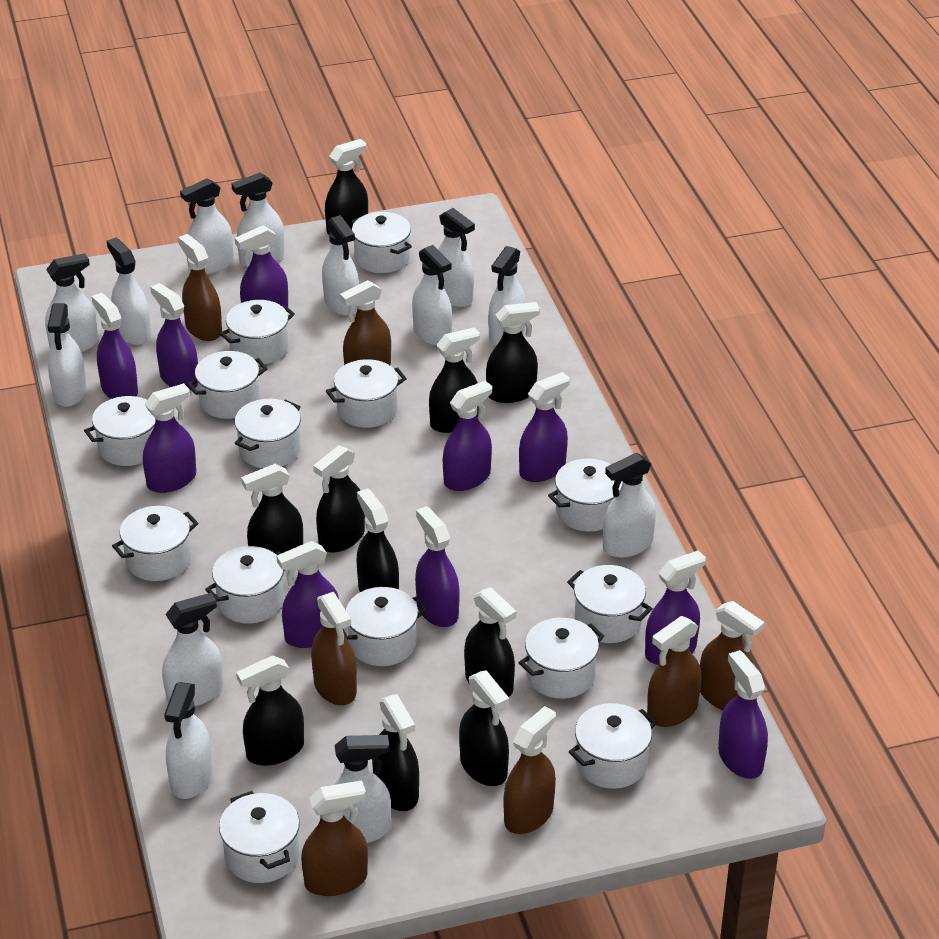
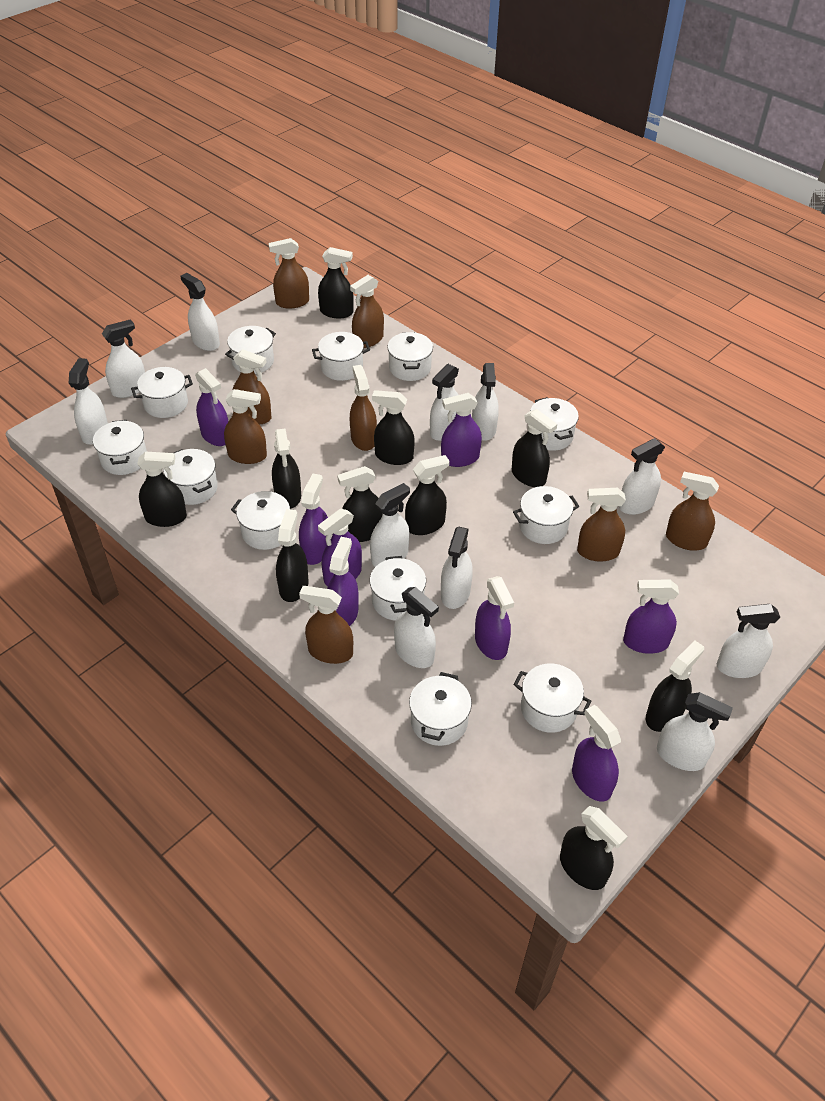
brown spray bottle: [178,234,222,341] [301,780,368,896] [311,592,357,705] [340,280,391,365] [504,706,556,834] [647,616,701,727] [700,601,765,710] = 7 -> [224,389,267,464] [233,349,272,425] [268,238,309,309] [299,586,353,664] [350,275,384,348] [350,365,377,451] [577,488,626,562] [666,472,719,551] = 8
purple spray bottle: [91,293,138,399] [143,383,196,493] [150,283,198,390] [235,225,288,307] [277,541,339,648] [415,506,460,627] [443,381,492,491] [519,372,570,482] [645,550,706,665] [718,650,768,779] = 10 -> [195,368,228,446] [299,474,328,565] [318,509,362,586] [327,537,359,626] [441,393,482,467] [475,576,514,660] [572,705,621,801] [623,580,679,654] = 8
white pot: [84,396,156,466] [112,506,198,581] [187,351,268,419] [205,546,284,624] [219,791,300,883] [220,300,295,365] [235,399,301,468] [326,359,407,428] [343,587,427,666] [351,212,412,273] [519,618,604,699] [548,458,623,532] [567,565,653,643] [569,703,657,789] = 14 -> [93,420,147,475] [131,367,193,418] [163,449,218,505] [225,326,276,374] [231,491,290,550] [312,332,370,381] [370,556,426,621] [387,332,433,381] [409,672,472,746] [513,486,579,544] [514,664,591,733] [530,397,579,451] = 12
white spray bottle: [45,253,98,353] [47,303,87,407] [107,238,151,345] [162,593,223,706] [164,682,212,799] [180,178,233,275] [231,172,285,267] [322,215,359,316] [332,735,391,843] [412,245,452,346] [438,208,475,307] [488,246,526,346] [603,453,656,558] = 13 -> [69,358,108,444] [102,319,145,398] [180,273,220,351] [370,483,410,567] [394,587,439,668] [430,364,459,441] [441,527,473,609] [472,363,499,441] [619,438,665,515] [657,692,733,771] [717,604,780,678] = 11

